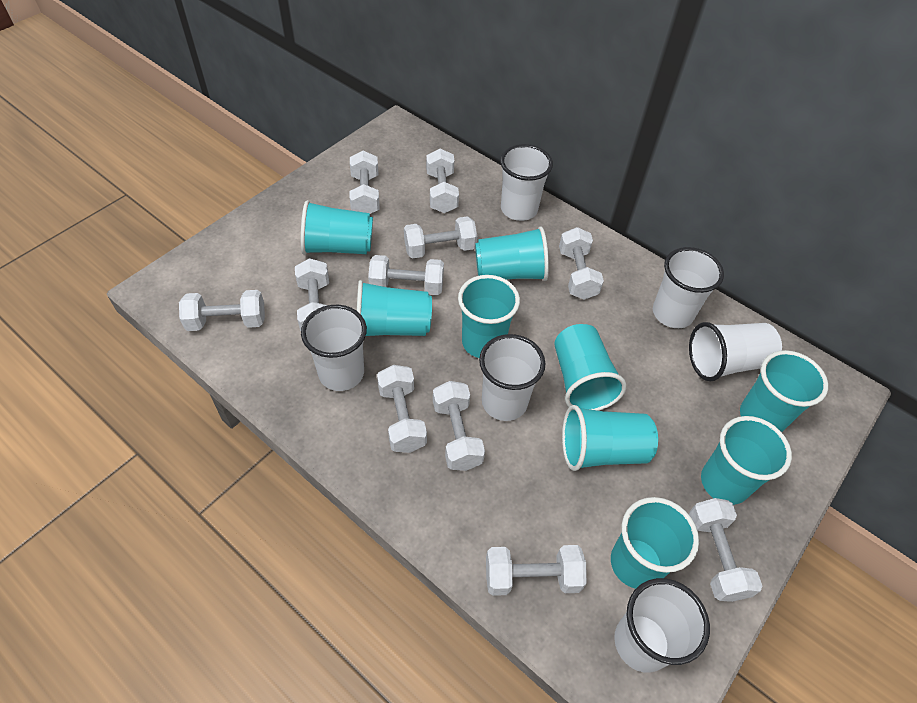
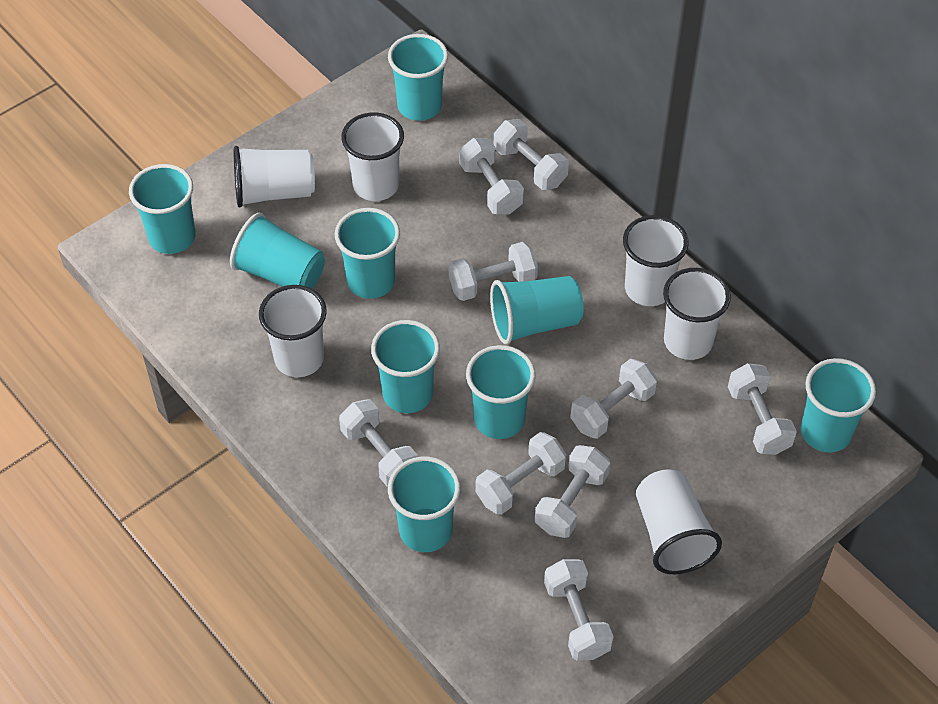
white dumbbell: [179,290,265,331] [295,258,329,331] [350,151,380,214] [368,255,444,295] [377,365,427,453] [404,216,477,259] [426,149,459,213] [433,381,485,471] [486,545,587,596] [559,227,604,300] [689,498,763,602] = 11 -> [339,399,418,487] [449,242,538,301] [459,138,524,214] [475,432,567,515] [494,119,569,190] [535,445,610,538] [544,559,614,661] [570,359,657,439] [728,363,797,455] = 9

